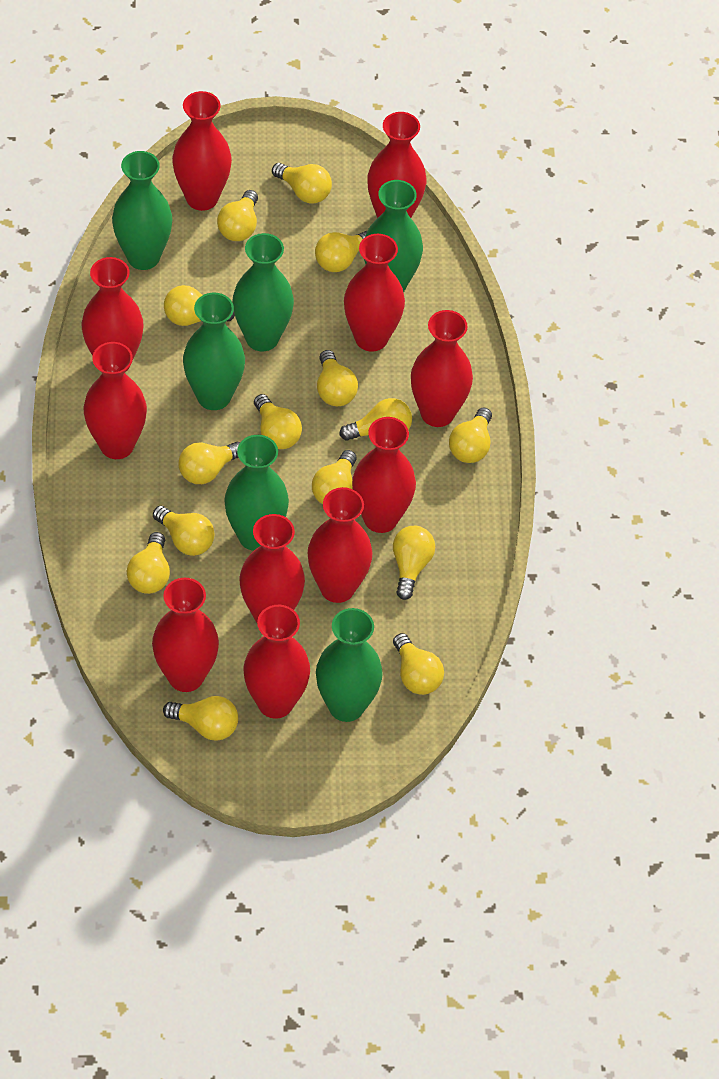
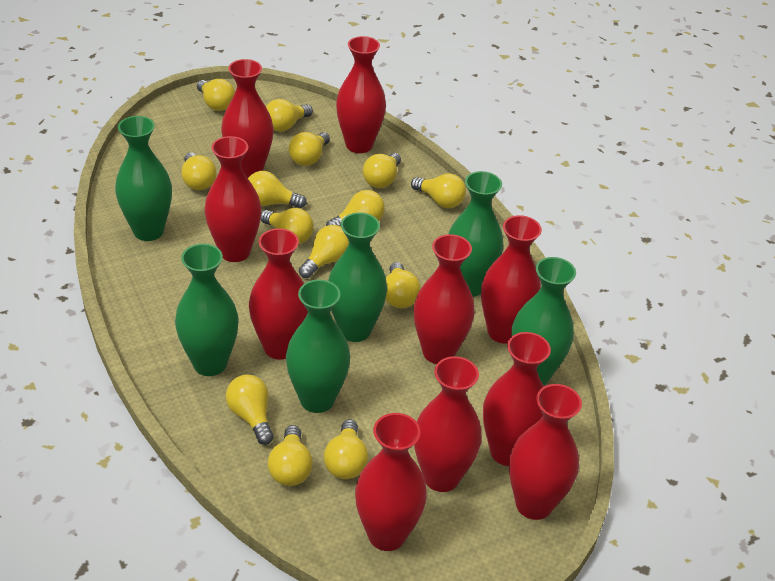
red vase: [81,257,144,372] [84,342,147,459] [152,578,219,692] [172,91,232,211] [239,514,305,623] [243,605,310,719] [308,487,373,603] [344,234,405,352] [352,417,416,533] [367,112,426,218] [411,310,473,427] = 11 -> [204,136,261,262] [221,59,273,178] [249,228,308,360] [336,36,386,153] [355,413,427,551] [414,234,475,364] [414,356,482,492] [481,215,542,344] [483,332,551,466] [509,384,582,520] = 10
yellow light bulb: [127,532,170,594] [153,506,215,556] [163,696,238,741] [164,285,235,326] [178,442,240,484] [217,190,258,241] [254,394,302,449] [272,163,332,203] [312,450,356,504] [315,231,367,272] [317,350,358,406] [339,398,412,441] [393,526,435,600] [393,633,444,695] [449,407,492,463] = 15 -> [181,152,217,190] [197,79,235,111] [226,375,274,445] [248,171,307,208] [261,208,314,244] [266,99,313,132] [268,425,313,486] [289,132,330,166] [299,225,349,278] [324,419,368,479] [326,190,385,226] [363,153,401,188] [385,262,421,308] [411,173,466,208] = 14

